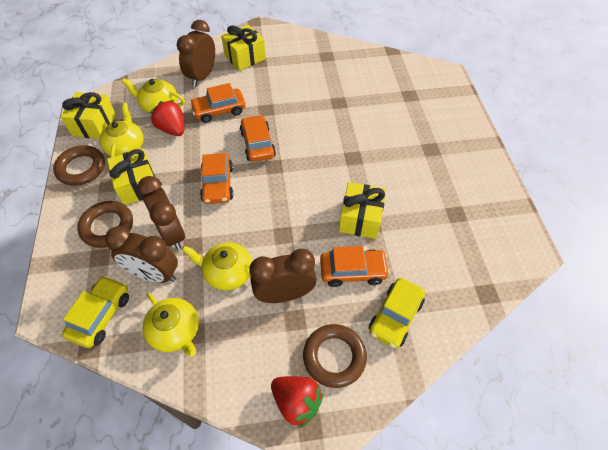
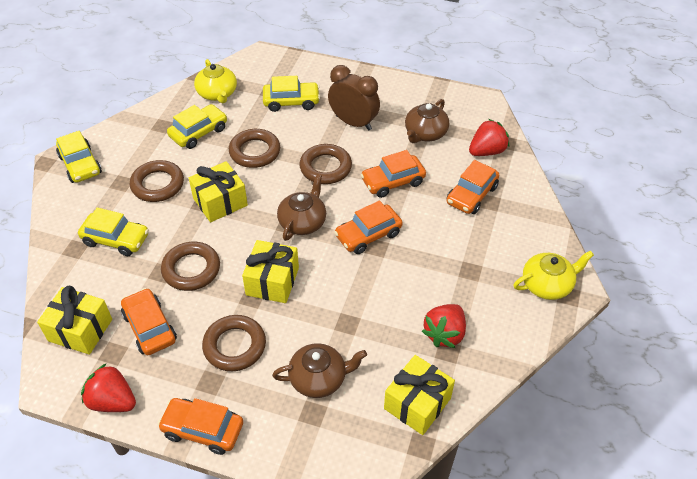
brown clock: [105,226,178,283] [137,176,185,250] [177,20,215,87] [249,249,317,303] = 4 -> [328,65,380,131] = 1
brown ring: [53,145,105,186] [77,201,133,248] [303,324,367,388] = 3 -> [130,160,184,202] [161,242,220,291] [202,315,266,371] [229,129,280,168] [299,144,352,184] = 5
brown teapot: none = 0 -> [272,343,367,398] [277,174,326,241] [405,99,449,143] = 3
orange car: [190,83,246,123] [200,153,233,204] [240,115,276,162] [320,246,390,287] = 4 -> [121,288,177,355] [158,398,243,455] [334,200,403,254] [361,150,426,198] [446,160,499,214] = 5
red strawberry: [150,100,184,136] [271,376,323,428] = 2 -> [81,364,136,412] [422,304,466,348] [469,119,509,156] = 3
yellow car: [62,275,129,348] [369,278,425,348] = 2 -> [56,131,102,183] [78,207,149,256] [167,104,227,149] [263,76,320,112] = 4
yellow teapot: [99,103,144,157] [122,78,185,113] [143,293,199,356] [182,242,252,290] = 4 -> [194,59,237,104] [513,251,594,300] = 2

